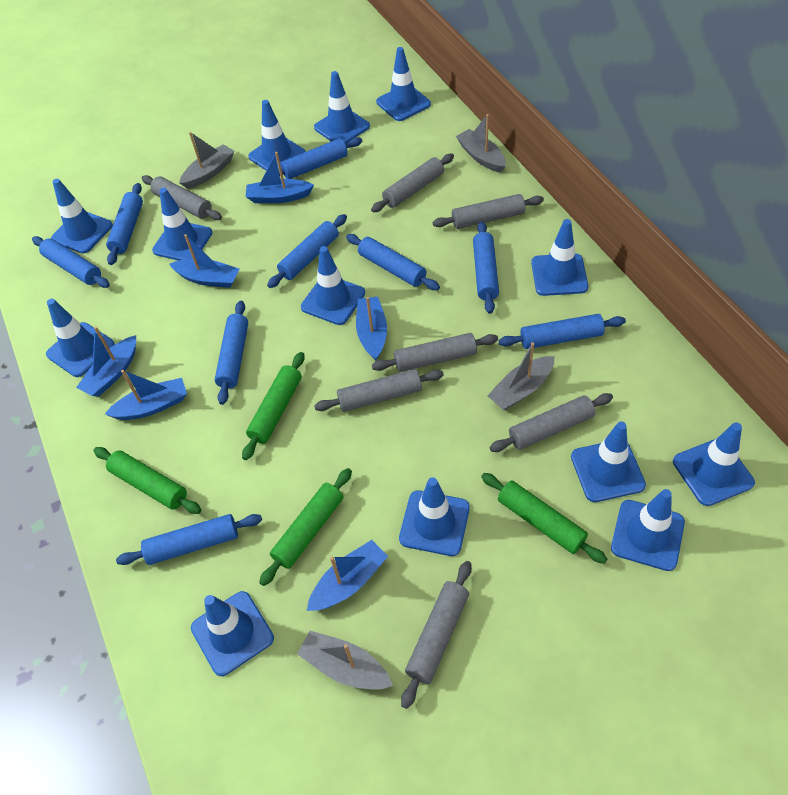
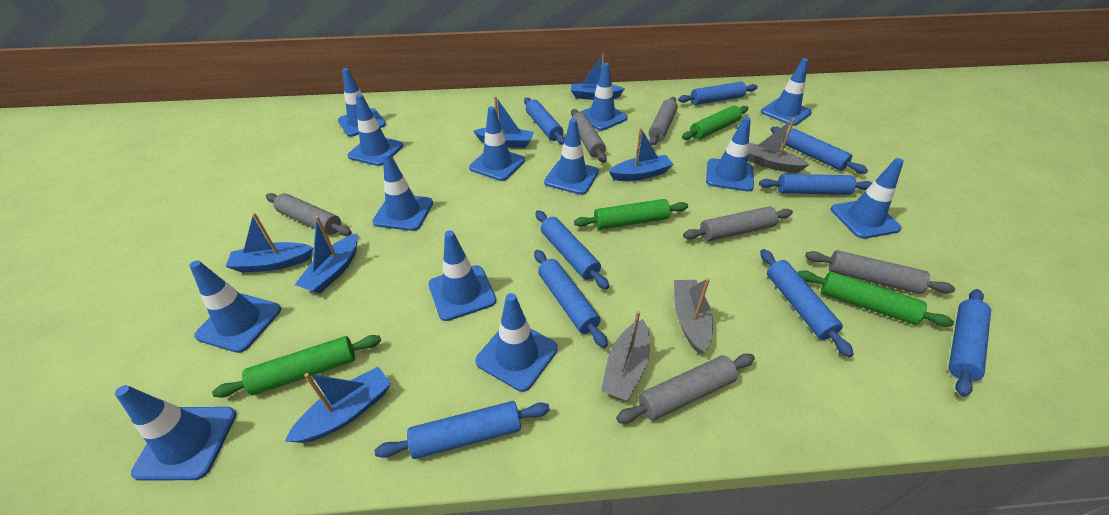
grey boat: [179,132,235,189] [297,631,393,690] [456,114,506,173] [487,342,554,410] = 4 -> [601,311,650,401] [674,278,713,354] [747,118,810,173] = 3
grey rolling pin: [141,175,222,220] [314,369,444,412] [371,154,454,212] [372,333,498,372] [401,561,472,709] [433,194,544,229] [490,393,613,452] = 7 -> [266,193,352,236] [571,109,607,163] [616,353,755,424] [649,97,678,145] [683,207,793,241] [805,250,955,294] = 6

